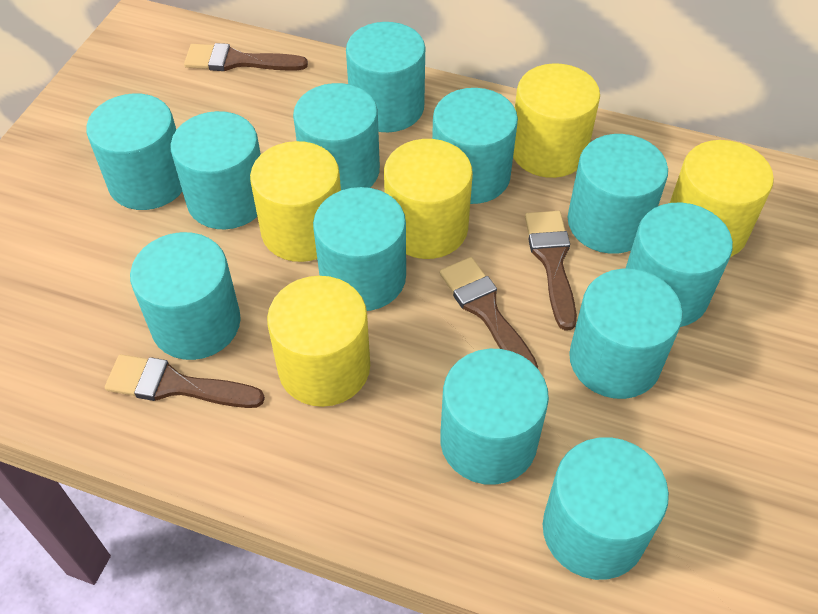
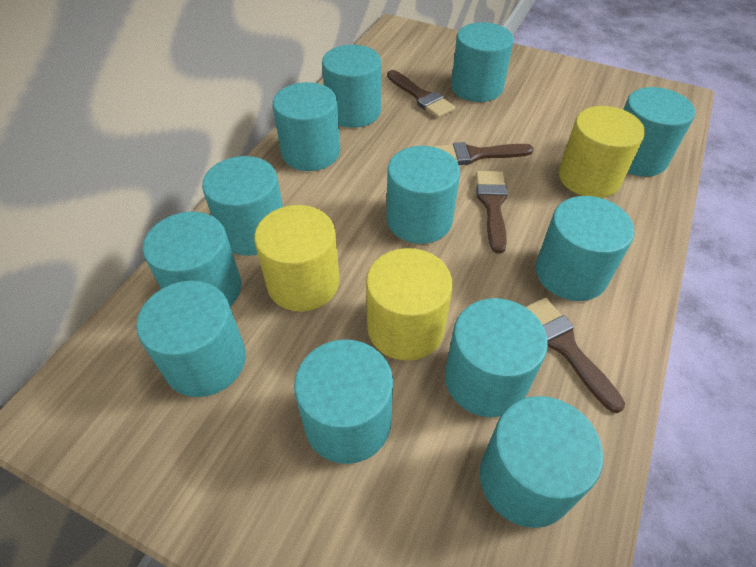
yellow cylinder: [250,141,341,262] [267,276,370,407] [384,139,473,259] [513,63,600,178] [670,140,774,257] = 5 -> [254,205,340,311] [366,248,453,361] [559,106,645,198] = 3

